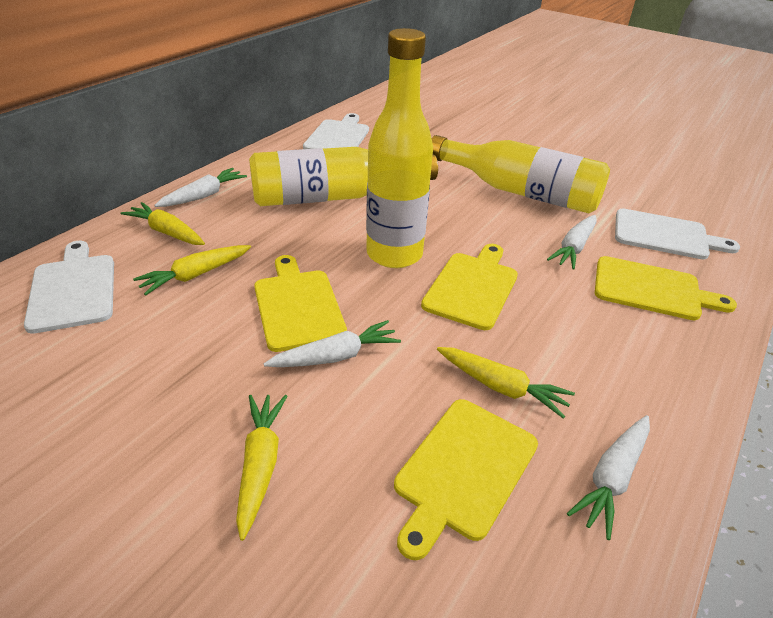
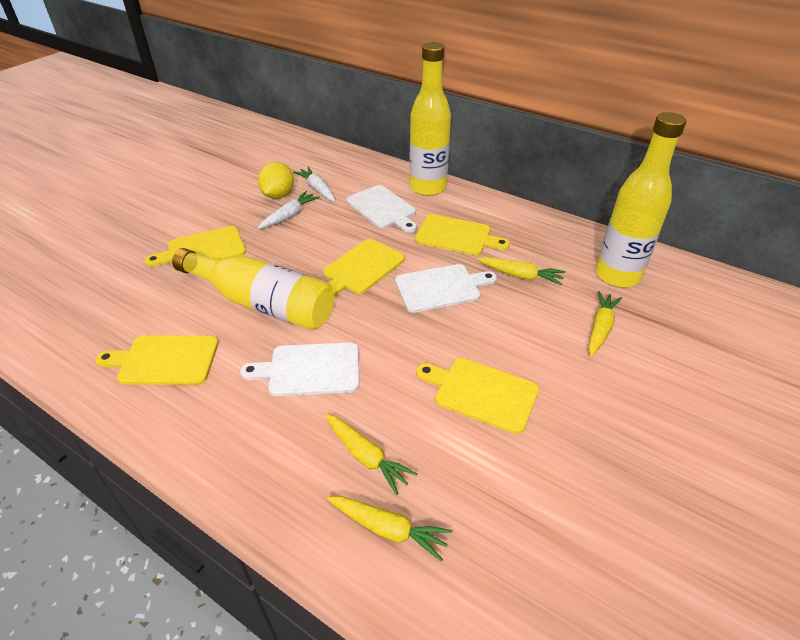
white carrot: [154,168,247,207] [264,320,401,367] [547,215,597,270] [567,415,650,540] = 4 -> [258,191,320,229] [293,167,335,202] = 2
yellow cutting board: [254,255,347,352] [394,399,538,560] [421,244,518,330] [595,256,737,320] = 4 -> [96,335,219,385] [145,226,246,271] [323,239,405,297] [415,214,510,255] [416,358,539,434] = 5
yellow lemon: none = 0 -> [258,162,294,199] = 1

